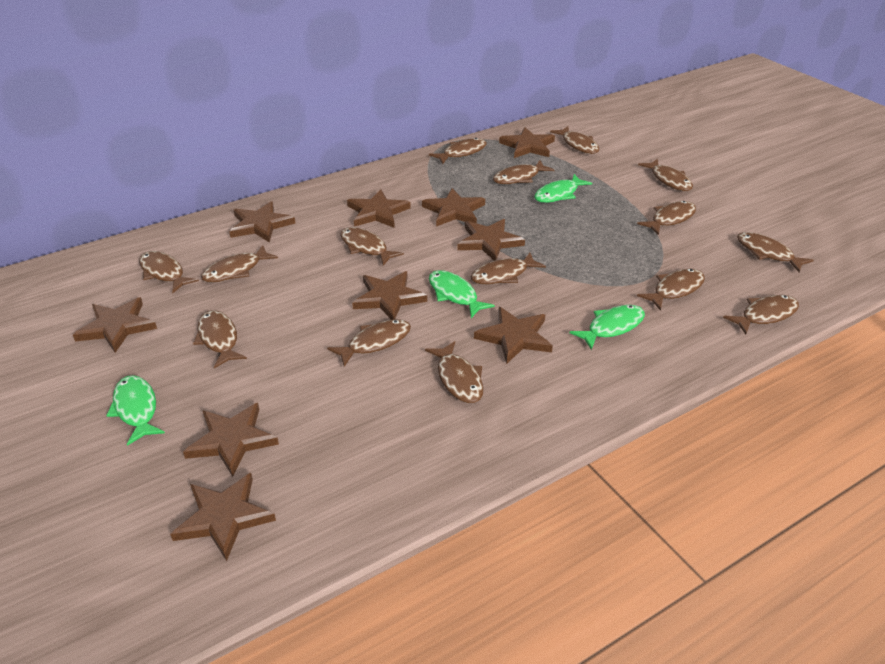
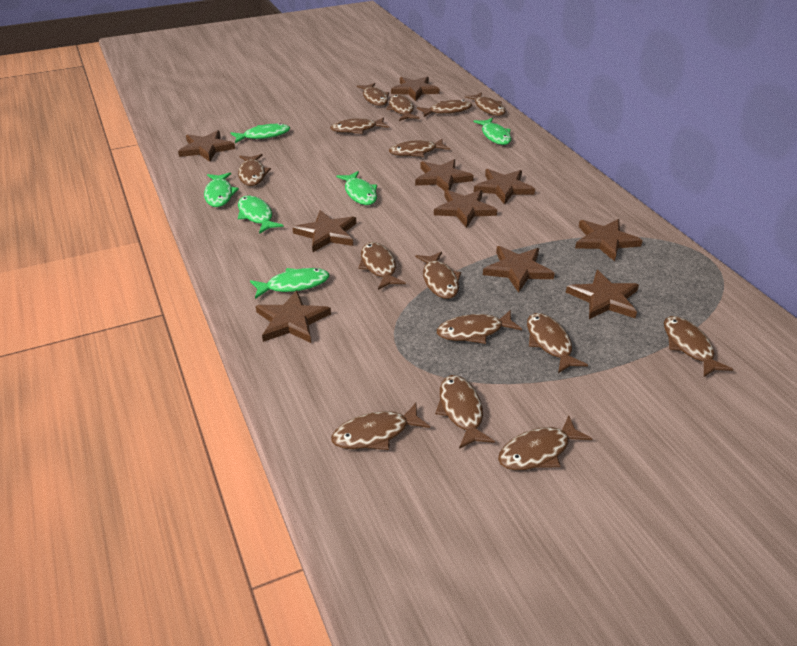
green fish: [106,375,165,446] [429,270,495,318] [534,174,592,203] [569,305,645,350] = 4 -> [204,172,239,207] [231,123,290,143] [238,195,284,234] [250,268,329,299] [336,171,377,205] [473,118,511,145] = 6

